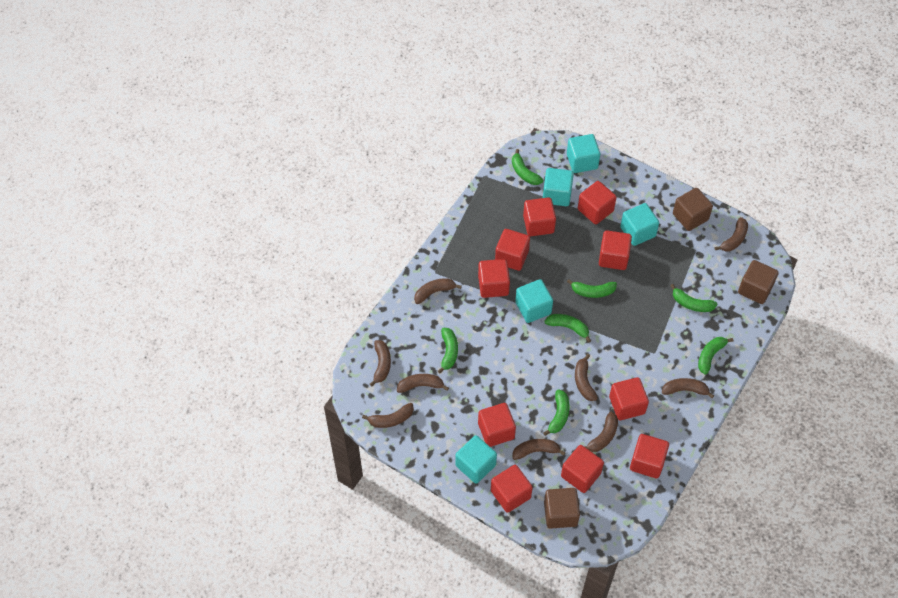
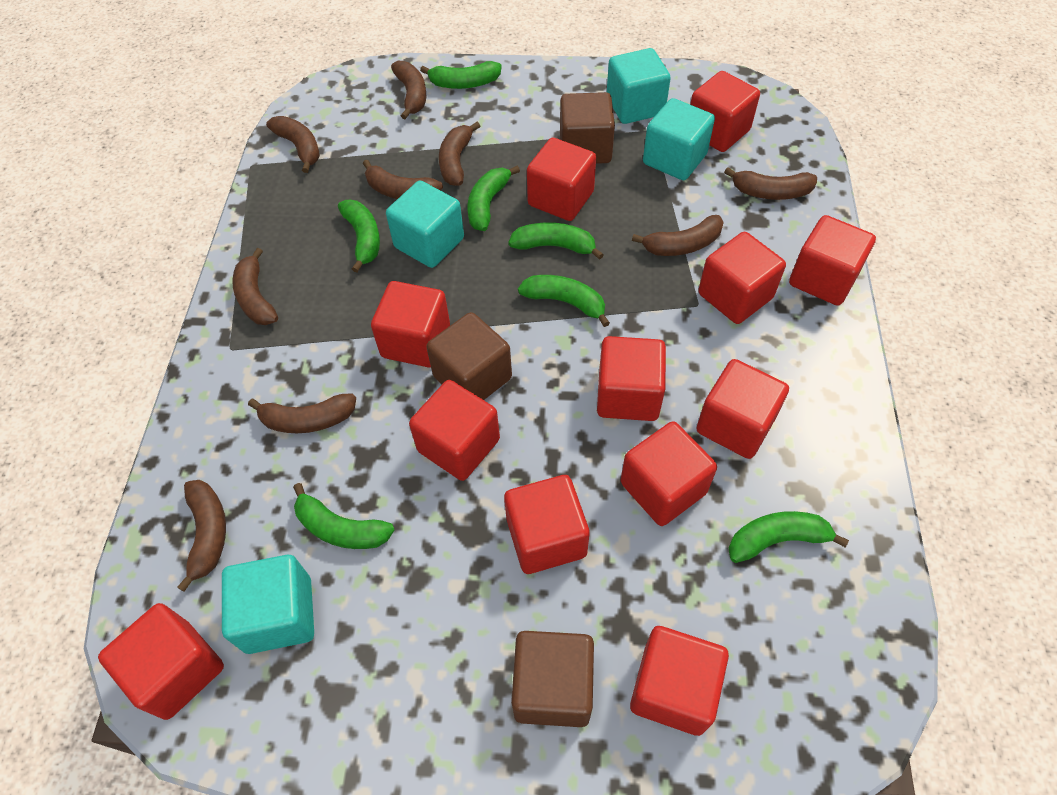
red cube: [478,259,510,298] [478,403,516,447] [491,465,533,513] [495,229,530,271] [523,197,556,236] [561,445,604,493] [578,181,617,225] [599,230,632,270] [609,377,649,420] [630,434,669,478] = 10 -> [98,603,224,720] [371,281,450,368] [409,380,500,481] [504,475,590,574] [527,138,596,221] [597,336,666,421] [621,421,717,526] [630,626,729,736] [690,71,760,152] [696,359,789,459] [698,232,786,324] [789,215,876,306] = 12
turquoise cube: [455,435,497,484] [515,279,553,323] [543,168,574,206] [567,134,600,173] [620,203,659,246] = 5 -> [222,555,314,654] [386,181,464,268] [607,48,671,124] [643,98,715,180] = 4

